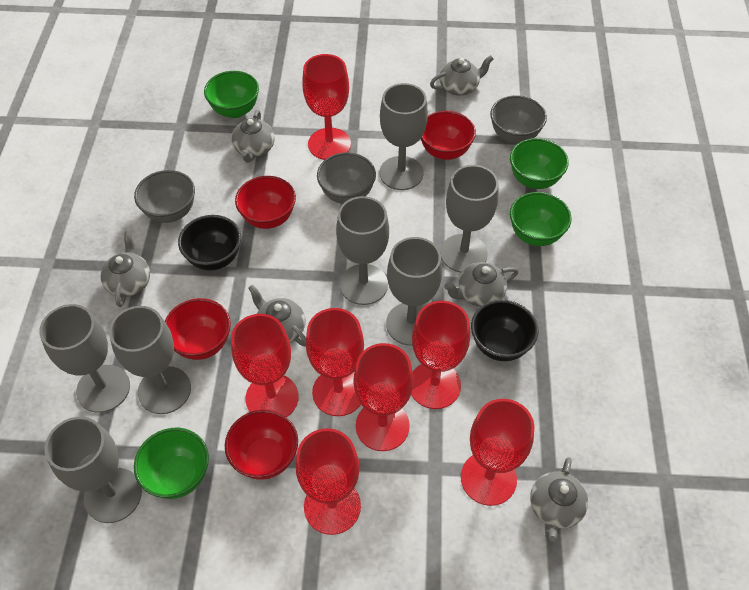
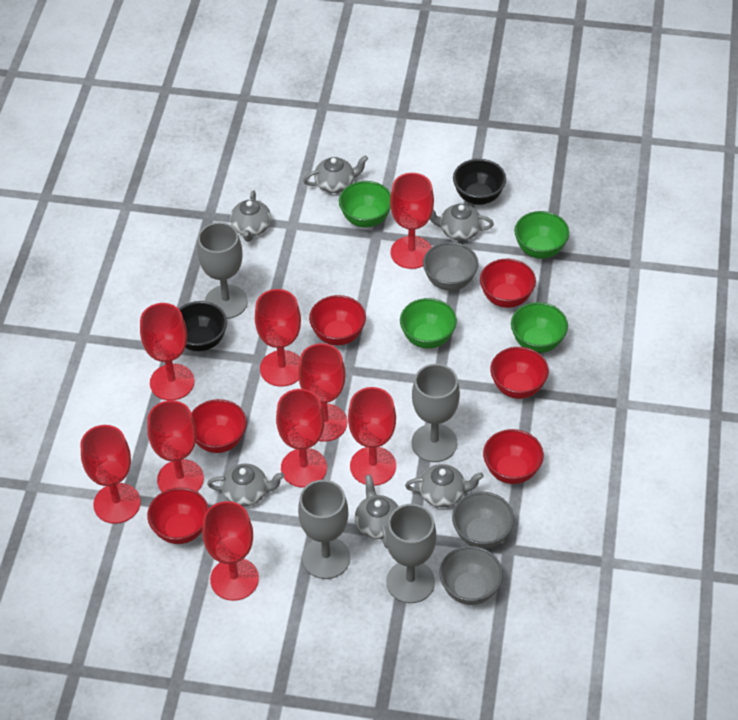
grey goblet: [39,304,130,413] [45,417,142,523] [109,306,191,414] [336,196,389,305] [380,83,428,190] [386,237,442,346] [440,165,499,273] = 7 -> [197,222,248,319] [298,480,350,579] [386,504,436,603] [411,364,460,462] = 4
red bowl: [165,298,231,360] [225,410,298,480] [235,176,296,229] [421,111,476,160] = 4 -> [147,487,209,544] [191,399,247,453] [309,295,366,345] [480,259,536,308] [483,429,544,484] [490,347,549,399] = 6
red goblet: [231,314,299,417] [296,428,361,535] [302,54,351,160] [306,308,364,416] [354,343,413,451] [411,301,470,409] [461,399,535,506] = 7 -> [80,425,141,524] [140,303,195,400] [147,400,204,492] [202,501,259,601] [255,289,301,387] [276,389,327,487] [298,343,347,442] [348,387,396,486] [390,173,434,269] = 9

